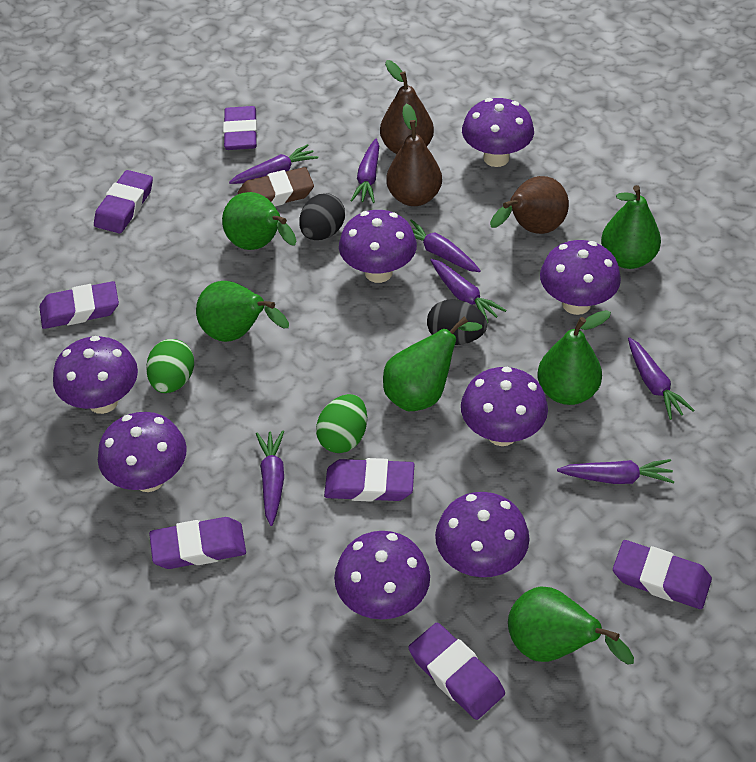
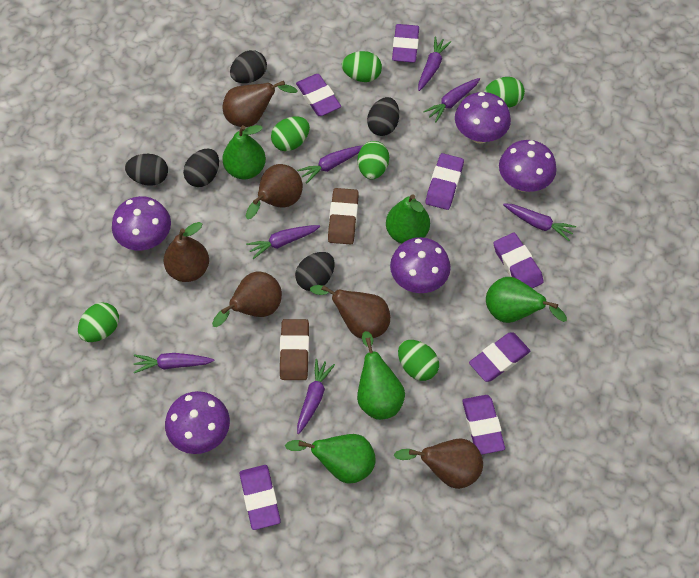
black egg: [299,193,345,240] [427,299,487,345] = 2 -> [125,154,168,186] [183,149,219,187] [230,50,267,83] [295,252,334,291] [367,97,399,136] = 5
brown eraser: [237,167,314,206] = 1 -> [280,319,309,380] [328,188,359,245] = 2
brown pear: [380,60,434,154] [386,104,442,206] [490,176,569,234] = 3 -> [164,222,209,282] [212,272,282,327] [223,81,298,127] [246,164,303,219] [310,285,390,338] [394,439,483,489] = 6
green egg: [146,339,194,393] [316,394,367,453] = 2 -> [78,302,119,342] [271,117,310,151] [342,51,382,82] [358,141,389,180] [398,340,439,381] [484,77,525,108] = 6
green pear: [196,281,289,342] [222,192,297,250] [383,317,482,411] [508,587,634,664] [538,310,611,405] [601,185,661,269] = 6 -> [223,125,266,180] [285,434,375,484] [357,331,405,420] [386,194,430,243] [486,277,567,323] = 5
purple mushroom: [53,336,138,414] [98,412,187,492] [334,531,430,620] [339,210,417,283] [435,492,530,577] [461,367,548,446] [462,98,534,167] [540,240,621,315] = 8 -> [112,196,171,251] [165,391,230,454] [390,237,451,293] [455,92,511,144] [499,140,556,192] = 5

